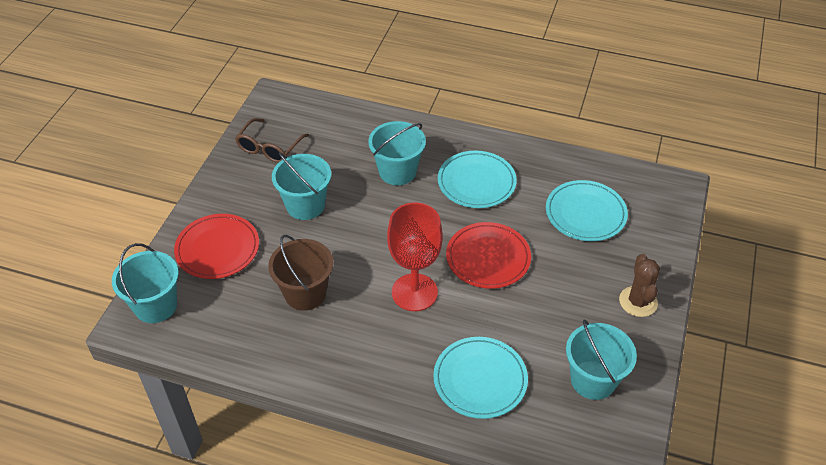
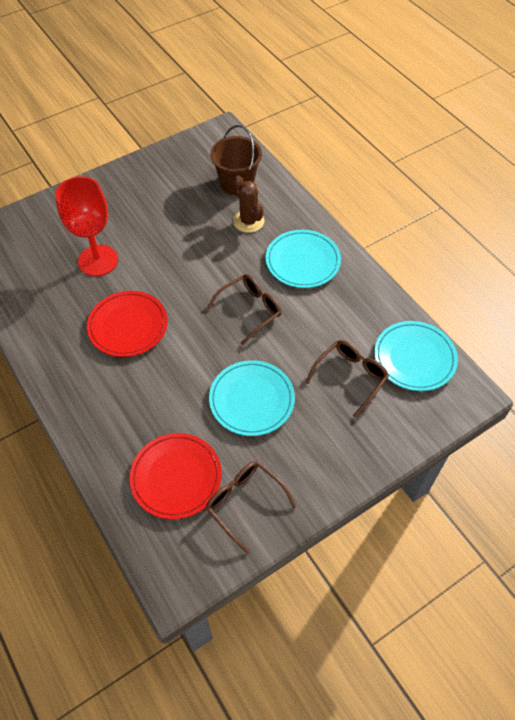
brown glasses: [235,118,309,163] = 1 -> [206,461,296,554] [207,274,281,345] [306,340,389,418] = 3
turquoise bucket: [112,243,179,323] [272,152,331,220] [368,121,426,185] [566,319,637,400] = 4 -> none = 0

